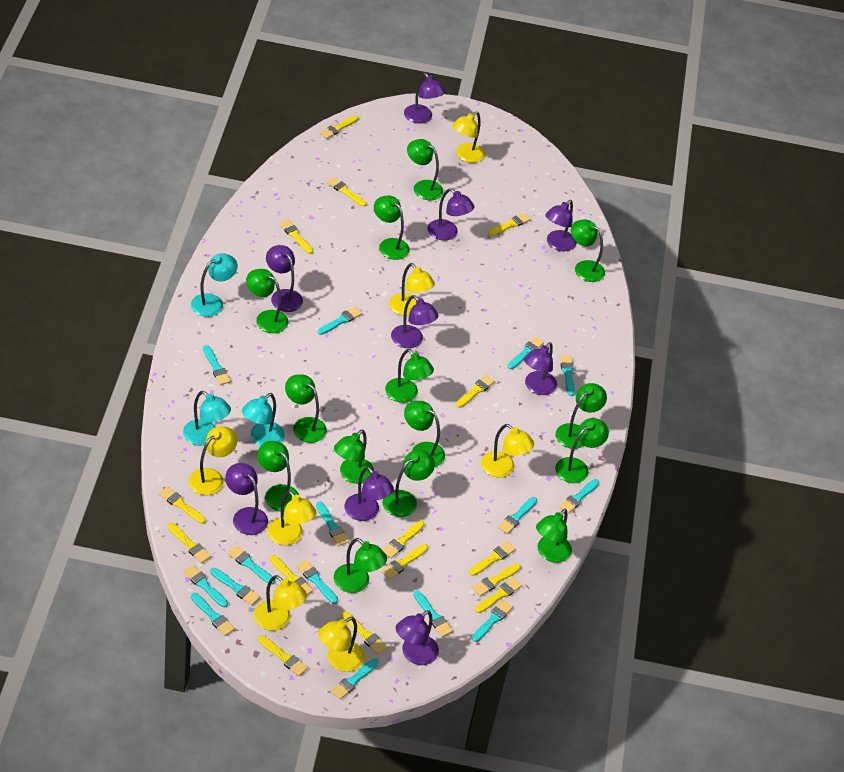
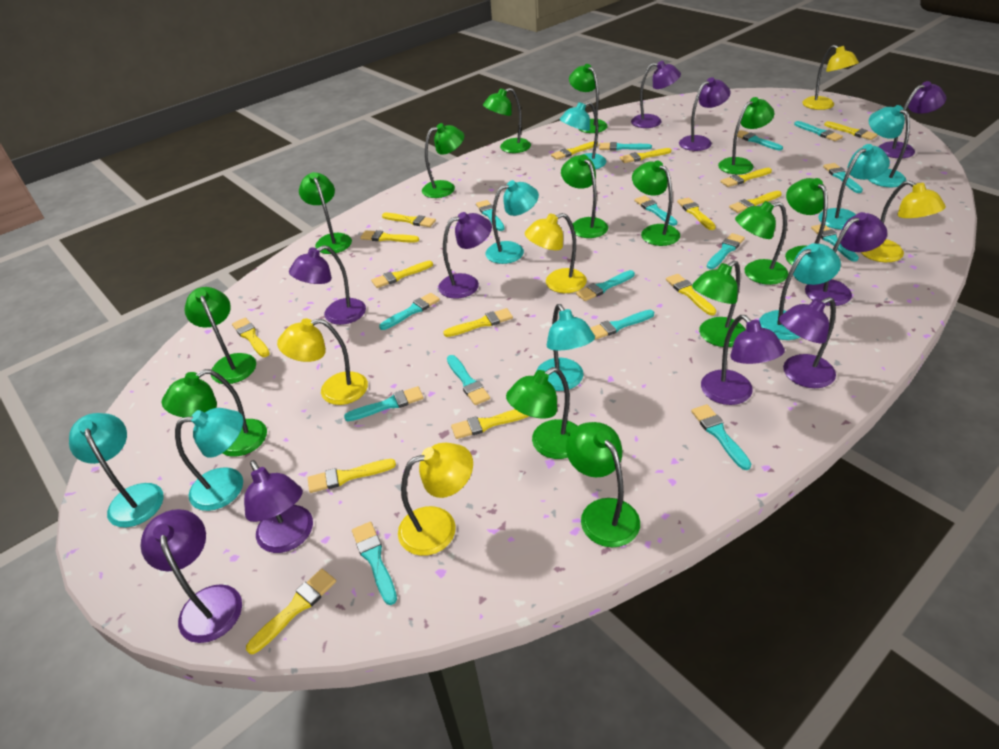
purple lamp: [225,463,268,535] [266,245,303,312] [345,466,394,521] [391,295,438,348] [396,610,439,665] [404,73,445,124] [428,188,474,241] [524,342,557,395] [545,200,577,251] = 9 -> [141,509,242,643] [244,460,313,553] [289,245,366,325] [438,212,492,299] [631,61,681,128] [679,77,731,151] [701,315,785,405] [779,297,836,388] [805,212,887,306] [878,81,946,158] = 10
turquoise lamp: [183,391,231,446] [191,253,238,317] [242,393,285,446] = 3 -> [69,413,164,528] [175,408,243,511] [485,180,539,264] [536,304,595,391] [560,102,606,169] [759,243,841,340] [818,144,890,230] [868,105,910,187] = 8
yellow lamp: [189,426,237,495] [254,575,307,631] [267,490,316,545] [318,617,365,672] [389,263,435,316] [452,112,485,163] [481,424,534,478] = 7 -> [277,319,368,405] [398,443,473,556] [525,213,587,293] [802,45,859,110] [861,180,946,262] = 5

